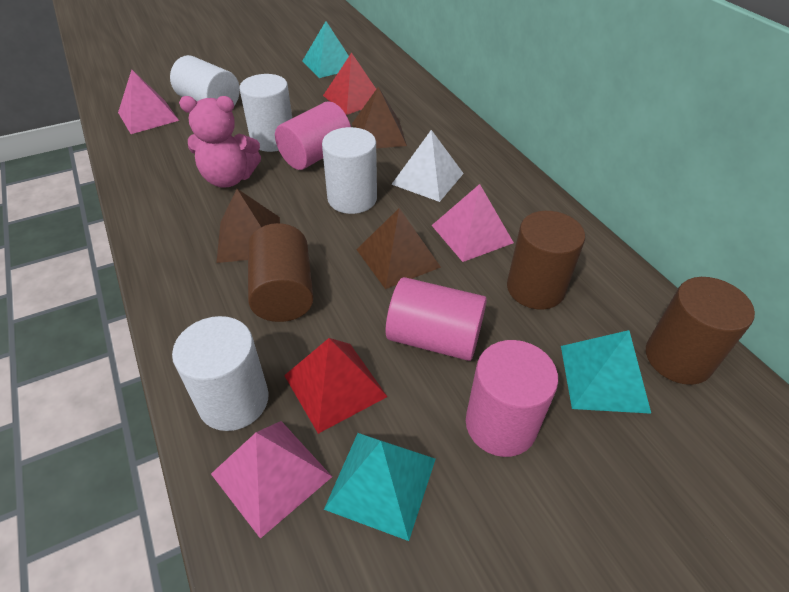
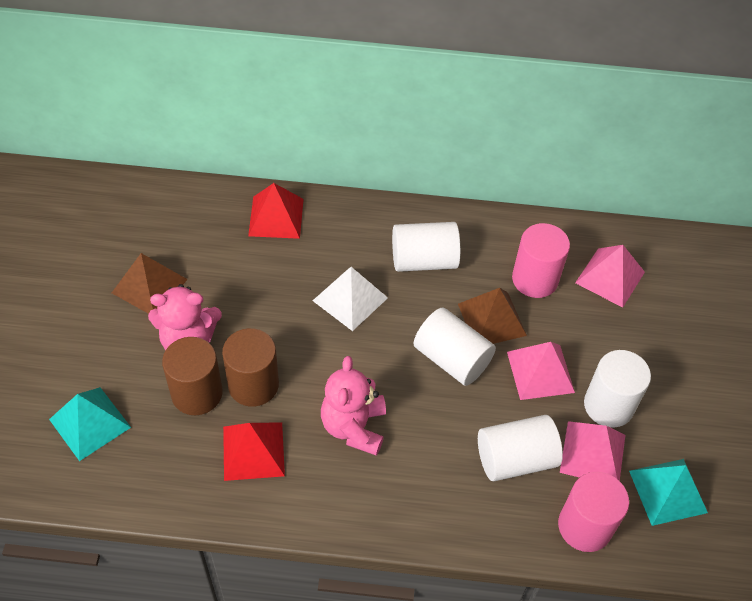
brown cylinder: [248,223,314,322] [507,211,585,310] [646,277,755,385] = 3 -> [162,337,223,415] [222,328,279,407] = 2
brown pyramid: [216,189,280,263] [352,87,407,148] [356,208,441,289] = 3 -> [112,253,188,314] [458,288,527,344] = 2
pink cylinder: [275,101,351,170] [386,277,487,361] [466,340,558,457] = 3 -> [512,223,570,298] [558,472,629,552] = 2
pink teddy bear: [179,96,261,188] = 1 -> [148,284,222,350] [321,356,386,456] = 2
turquoise pyramid: [302,21,349,78] [324,433,436,541] [561,330,651,414] = 3 -> [49,387,131,461] [629,459,708,526] = 2

